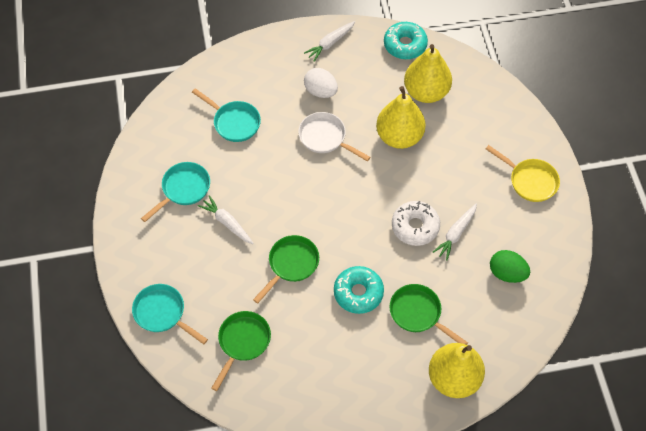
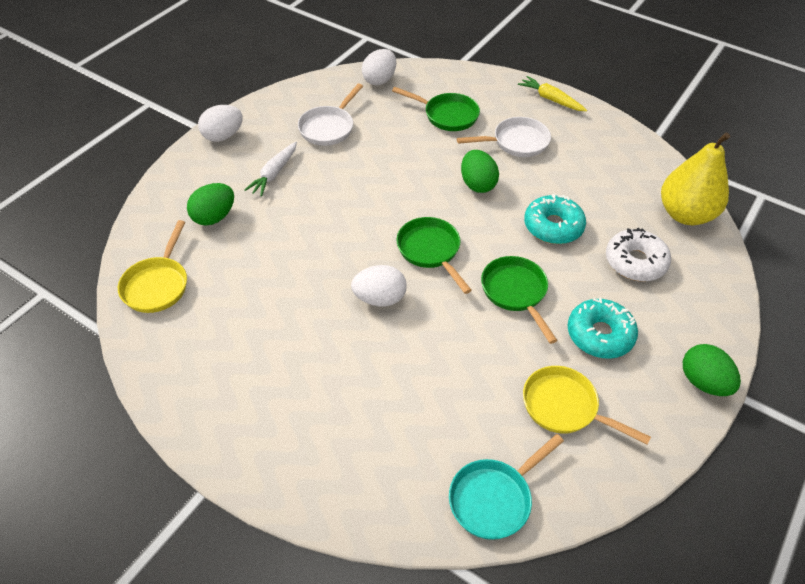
green egg: [490,250,530,283] = 1 -> [187,183,234,226] [461,150,499,193] [683,344,741,396] = 3
turquoise pan: [132,284,208,344] [141,162,210,222] [192,88,261,142] = 3 -> [449,434,564,540] = 1
white carrot: [198,195,254,244] [304,21,355,62] [433,204,477,260] = 3 -> [244,141,297,197] = 1
white egg: [304,68,338,98] = 1 -> [198,105,243,142] [351,265,407,306] [362,49,396,85] = 3
white pan: [298,112,370,161] = 1 -> [298,84,363,146] [457,117,551,157] = 2
yellow carrot: none = 0 -> [518,76,587,111] = 1
yellow pan: [486,145,560,202] = 1 -> [118,220,187,313] [523,366,651,445] = 2
yellow pear: [376,86,426,149] [404,44,452,103] [429,343,485,398] = 3 -> [661,132,730,225] = 1

